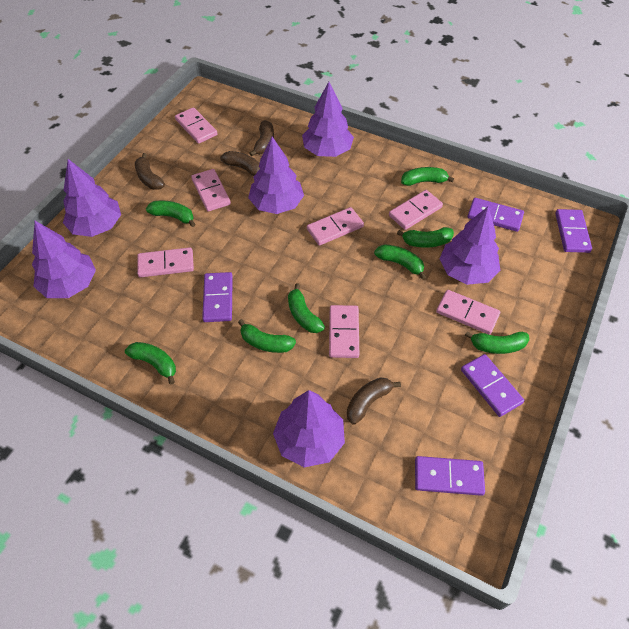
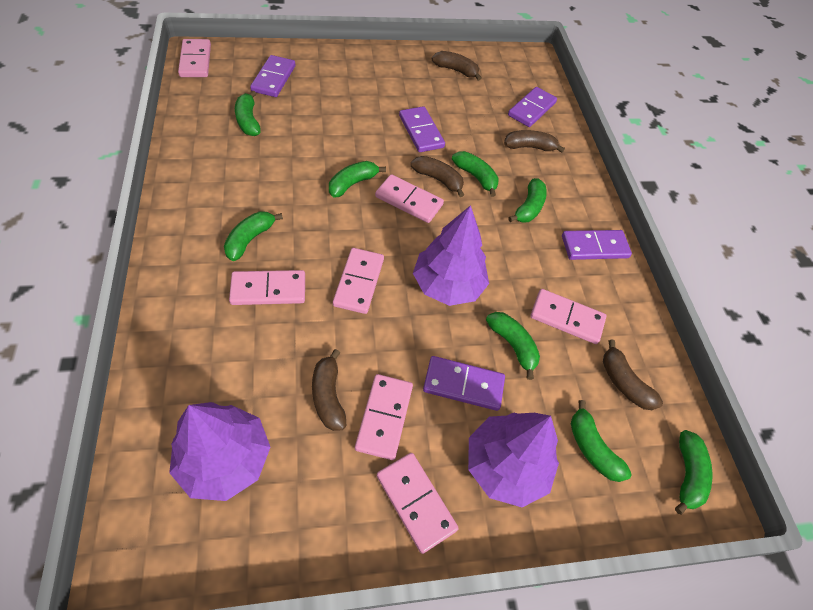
brown banana: [135,153,165,190] [220,151,260,176] [249,120,274,156] [347,377,401,425] = 4 -> [312,349,346,431] [411,156,464,197] [432,51,482,81] [504,130,565,153] [603,339,663,410] = 5
purple tree: [32,221,96,298] [63,159,121,237] [248,137,304,214] [273,390,345,467] [302,82,354,157] [440,206,500,285] = 6 -> [169,402,271,501] [413,205,489,306] [468,413,559,508] = 3

